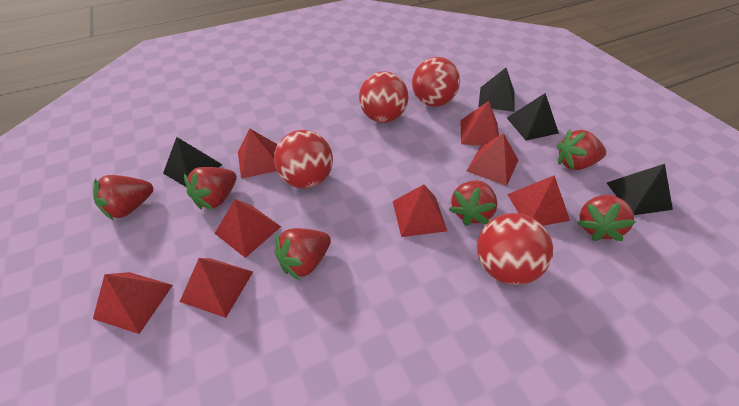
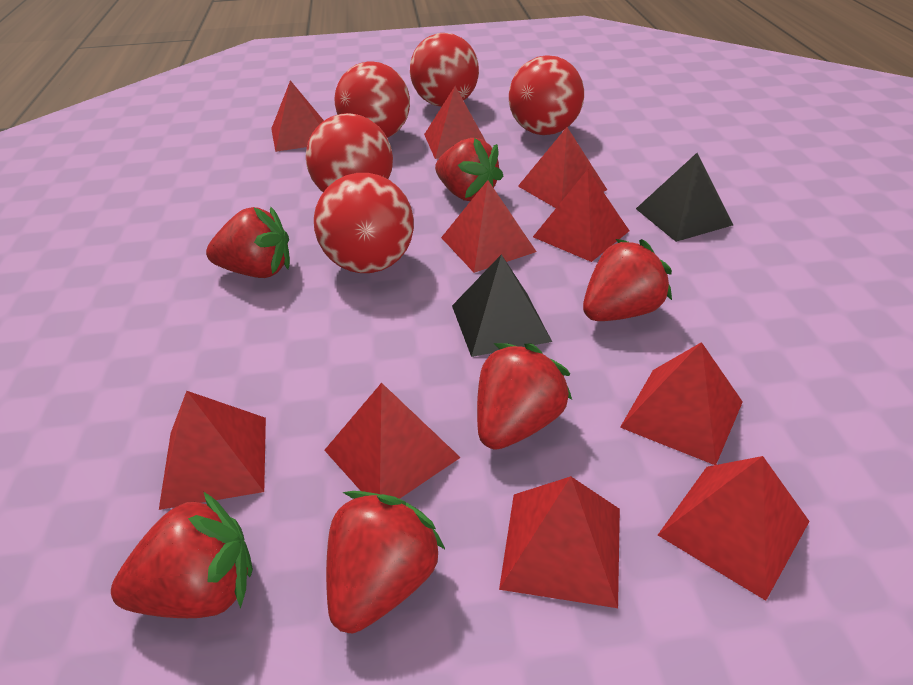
black pyramid: [163,137,223,187] [478,68,515,112] [507,93,559,140] [607,164,673,215] = 4 -> [452,254,552,357] [636,153,733,242] = 2
red ball: [274,130,333,189] [359,71,409,123] [412,57,460,107] [477,213,553,285] = 4 -> [306,113,393,192] [314,173,414,273] [335,62,410,138] [410,33,479,107] [509,56,584,135] = 5
red pyramid: [93,272,173,334] [180,258,253,318] [215,199,281,258] [238,128,277,179] [393,184,447,237] [460,101,499,146] [467,133,518,186] [507,175,570,226] = 8 -> [159,391,266,510] [271,80,324,152] [324,383,461,499] [424,86,486,159] [441,180,536,273] [499,476,620,608] [518,127,607,208] [533,169,629,262] [620,342,743,465] [658,456,810,601] = 10

